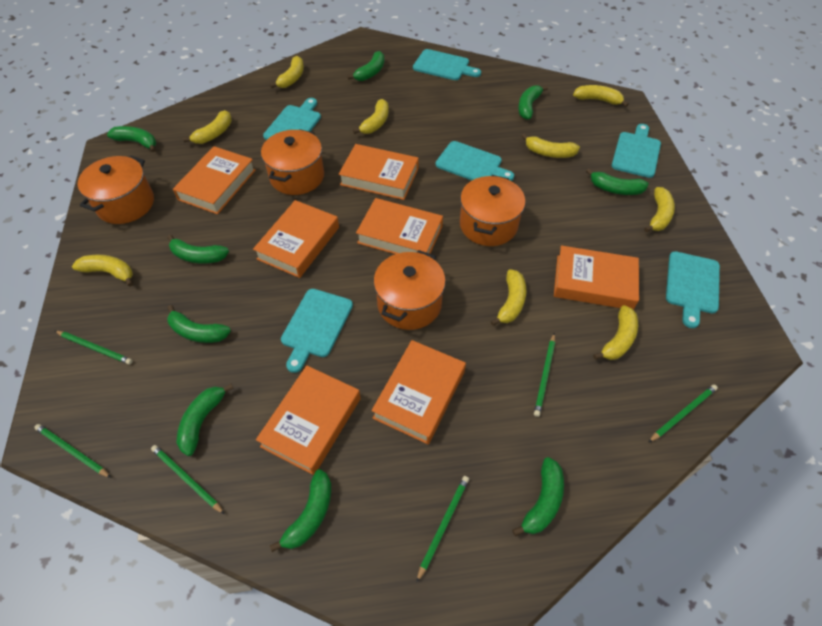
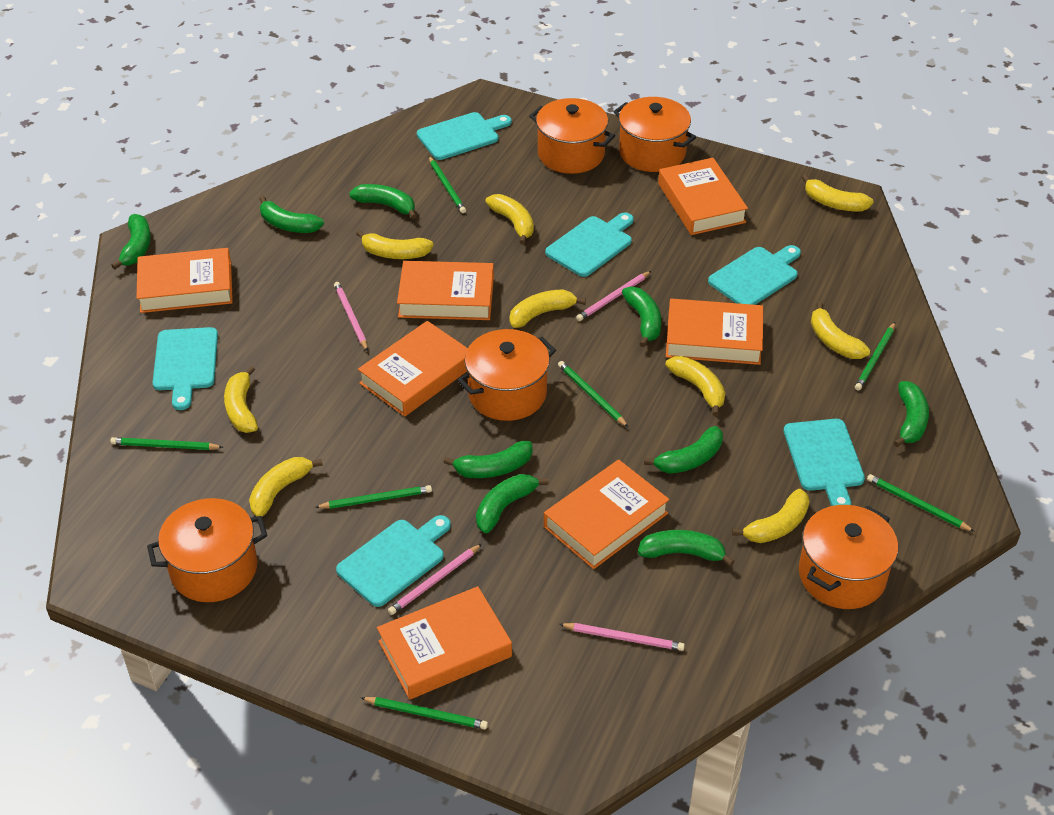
green pencil: [34,424,111,478] [55,331,133,365] [151,445,224,514] [416,476,469,583] [534,333,555,417] [648,385,718,443] = 6 -> [110,437,223,450] [315,485,432,509] [361,697,488,729] [429,156,466,213] [558,361,628,427] [855,322,895,391] [867,474,975,532] = 7
orange pot: [78,156,154,224] [261,129,324,195] [374,250,446,330] [460,175,525,246] = 4 -> [147,498,267,602] [457,329,556,421] [529,98,615,174] [613,97,696,172] [799,505,898,609] = 5
pink pencil: none = 0 -> [334,282,368,351] [388,544,482,615] [559,623,685,651] [576,271,651,321] = 4

